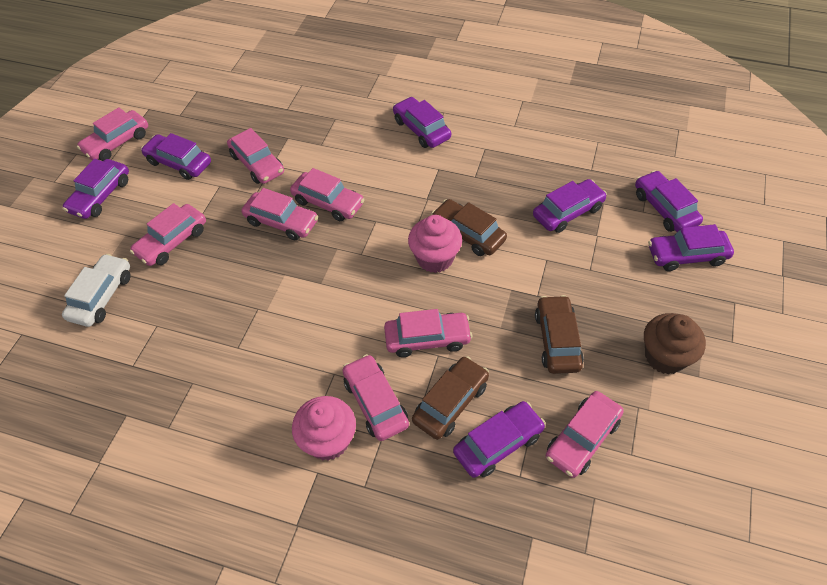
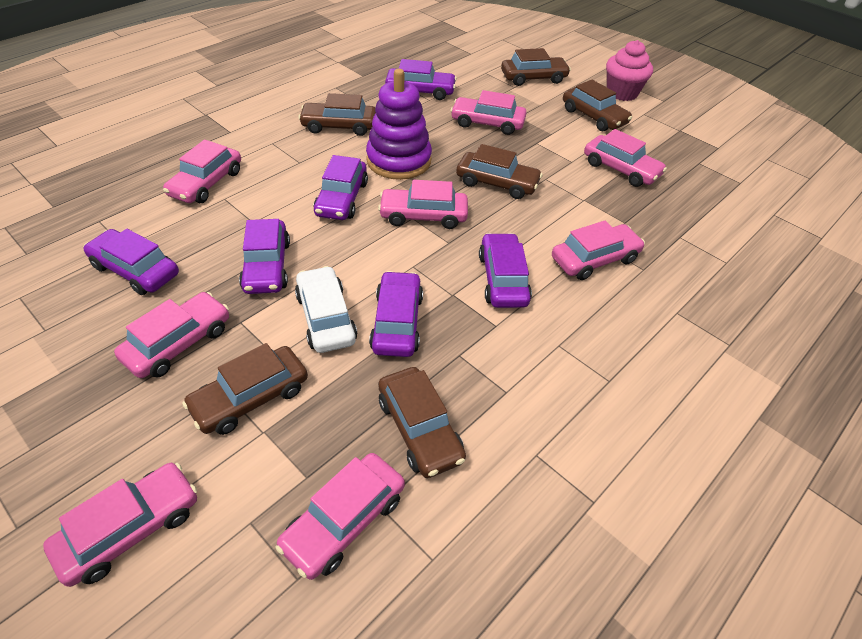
brown car: [412,356,489,440] [431,199,507,256] [535,295,584,374] = 3 -> [182,343,308,435] [298,93,376,136] [378,367,466,478] [456,144,543,199] [501,48,571,86] [563,80,632,131] = 6
brown cupcake: [644,313,706,374] = 1 -> none = 0
pink cupcake: [292,396,356,461] [408,215,462,273] = 2 -> [606,40,653,101] = 1
purple car: [63,159,129,219] [141,133,211,180] [393,97,451,148] [453,401,545,478] [533,179,607,233] [635,170,703,232] [648,224,734,271] = 7 -> [83,229,179,295] [239,219,290,294] [314,155,368,220] [369,271,423,357] [385,59,457,100] [479,233,532,308] = 6
purple stacking toy: none = 0 -> [366,69,432,180] = 1

